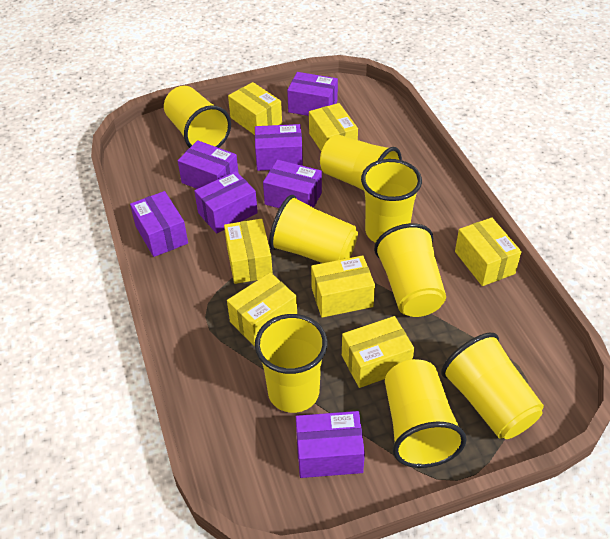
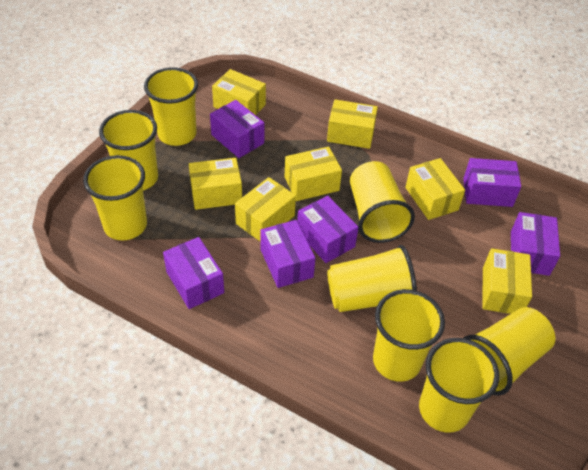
purple box: [130,191,188,257] [178,140,238,189] [194,171,258,233] [255,124,303,171] [263,160,322,208] [287,72,338,116] [296,411,365,478] = 7 -> [163,237,224,309] [210,100,264,158] [260,220,316,288] [297,196,359,263] [463,158,521,207] [511,212,560,276] = 6

